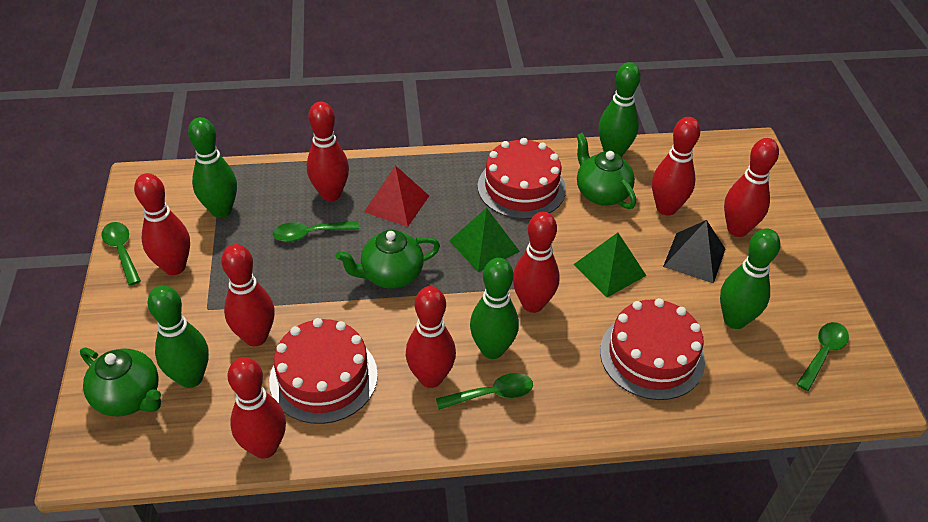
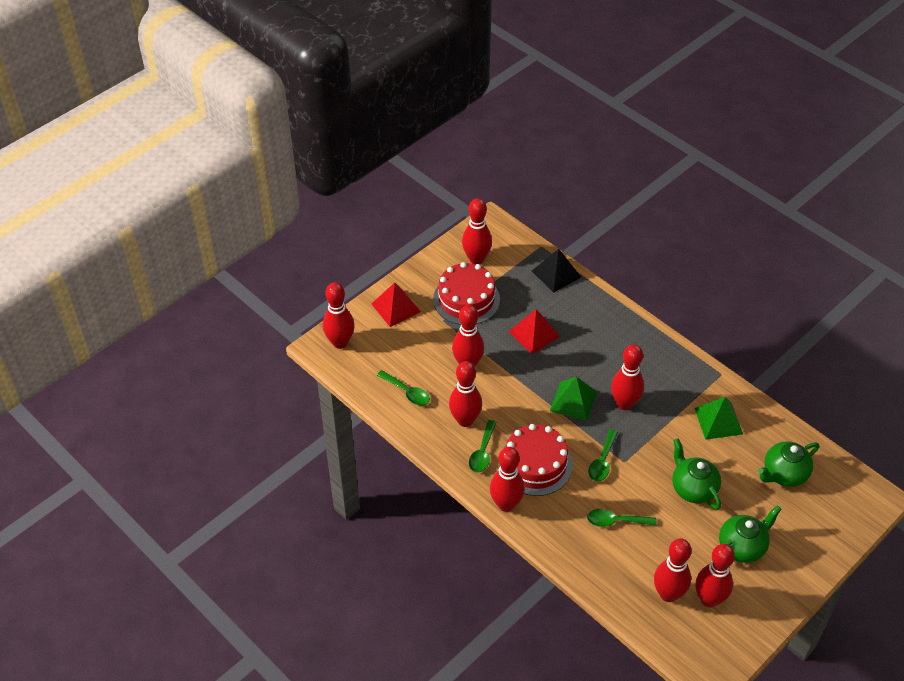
green bowling pin: [147,285,209,388] [188,117,237,218] [470,258,519,359] [598,62,641,157] [720,229,780,329] = 5 -> none = 0
red cake: [269,318,378,424] [478,138,566,219] [600,298,705,400] = 3 -> [433,262,500,325] [499,424,573,496] = 2
red pyramid: [364,165,429,227] = 1 -> [371,283,421,327] [509,309,560,354] = 2

